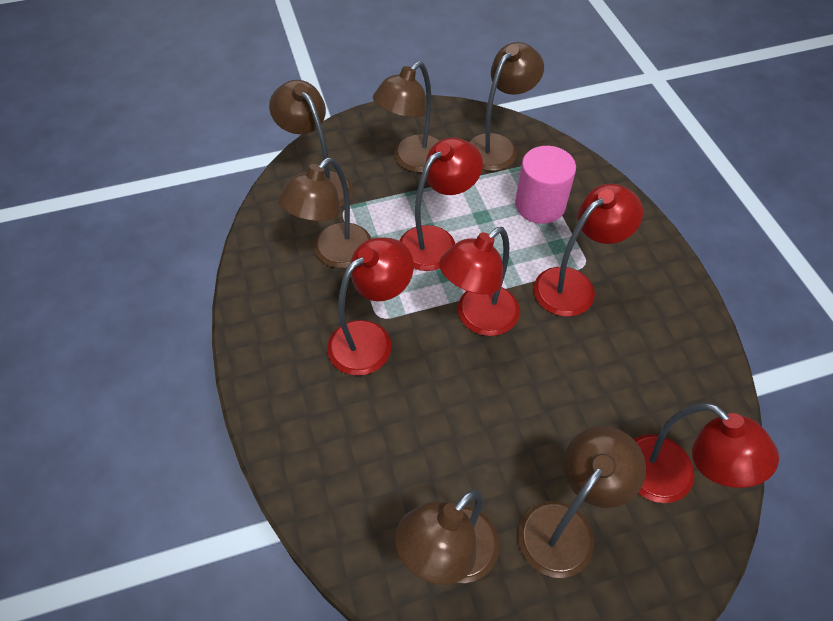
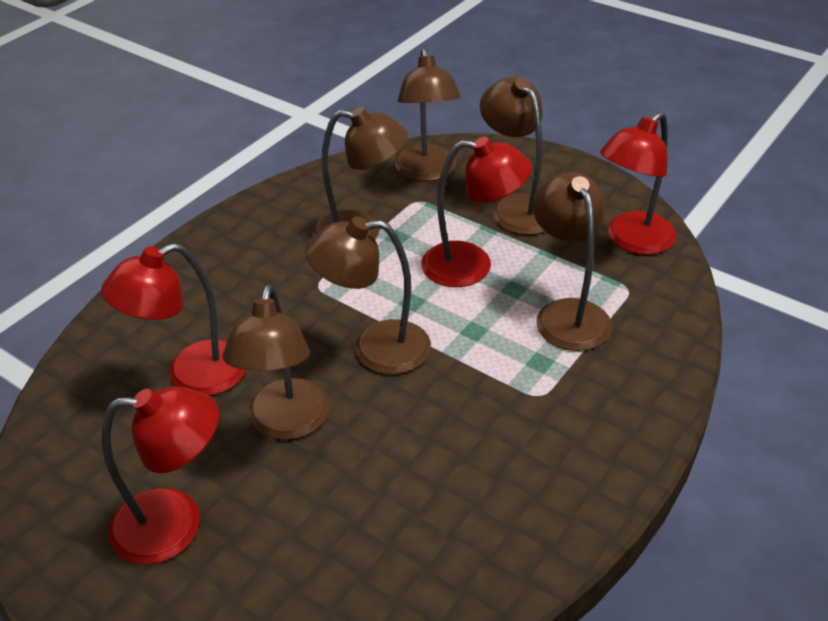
pink cylinder: [515,146,576,224] = 1 -> none = 0
red lamp: [327,237,414,376] [399,138,483,271] [439,227,520,336] [534,184,643,317] [634,403,779,503] = 5 -> [101,243,246,396] [102,386,219,565] [421,137,532,287] [600,112,676,255] = 4

